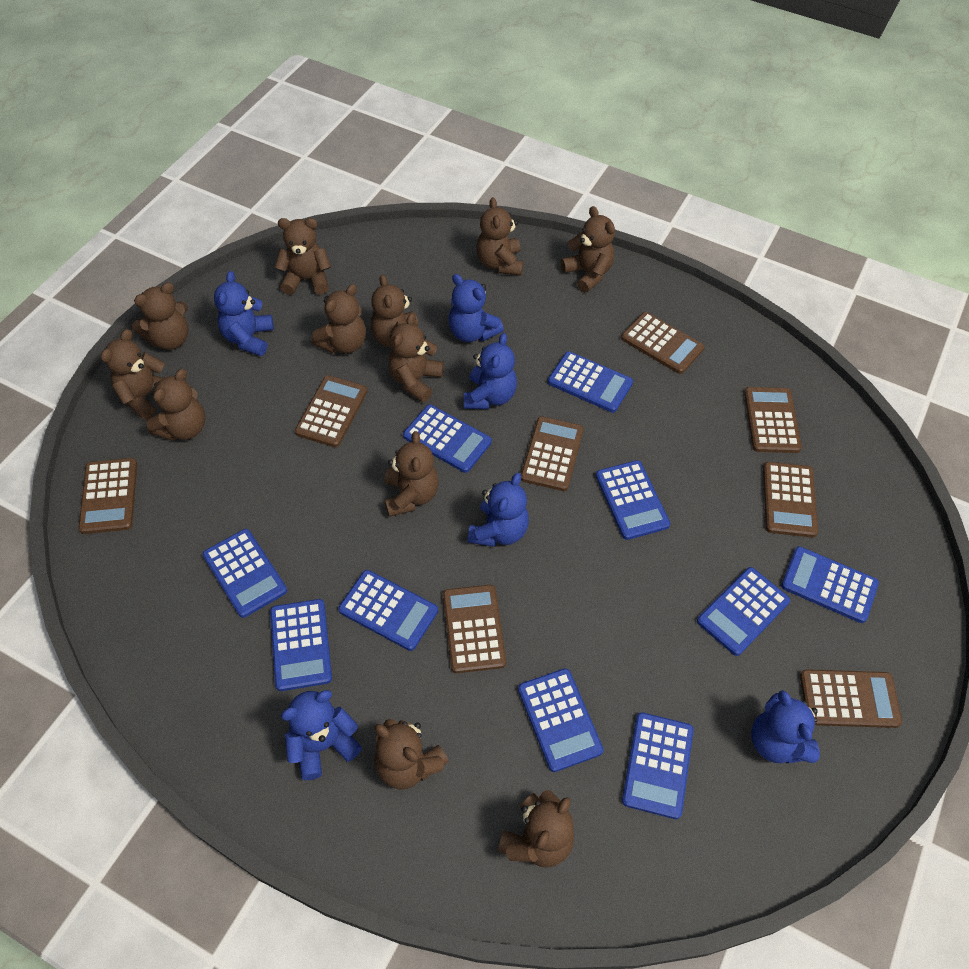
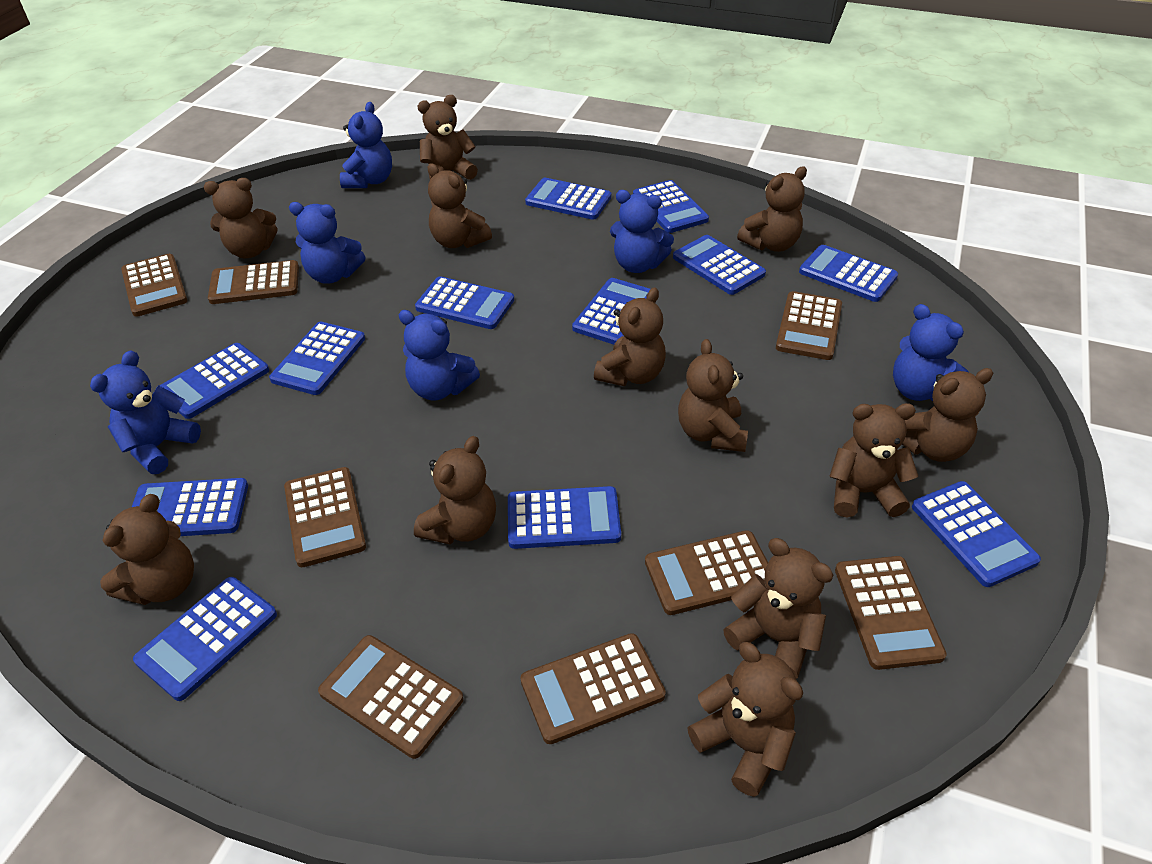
blue calculator: [202,529,287,618] [270,599,332,691] [338,570,438,651] [403,404,492,473] [518,668,604,772] [548,351,633,413] [596,460,670,540] [622,712,694,819] [697,567,790,656] [781,546,879,623] = 10 -> [132,478,248,536] [133,577,277,701] [159,343,269,419] [269,321,365,395] [415,276,514,329] [508,486,621,549] [525,178,611,220] [572,278,650,345] [633,180,709,233] [673,235,766,295] [799,245,898,302] [912,481,1041,587] = 12

